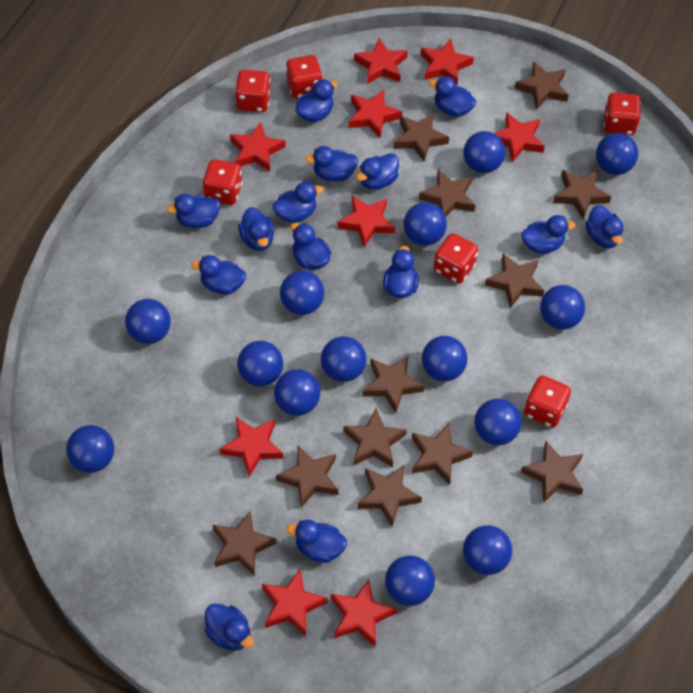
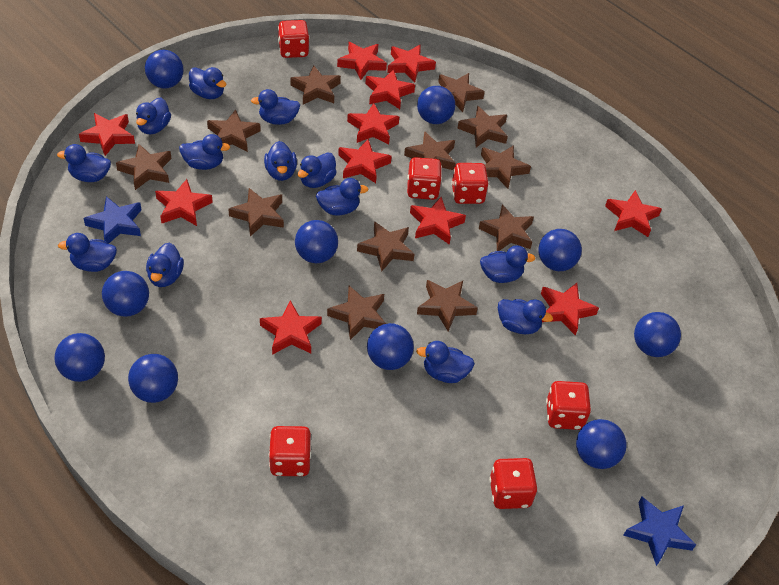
blue ball: [66,425,114,473] [125,299,171,344] [237,341,283,386] [274,369,320,416] [280,271,324,315] [321,336,366,382] [385,556,435,606] [404,202,447,246] [422,336,467,381] [463,131,505,173] [463,525,512,575] [474,399,521,445] [540,285,585,330] [596,133,638,175] = 14 -> [54,333,105,382] [102,271,149,317] [128,354,178,403] [145,50,184,88] [295,220,338,263] [367,323,414,370] [417,86,455,124] [538,229,582,271] [576,419,627,469] [634,312,681,357] = 10
blue duck: [167,194,221,228] [191,255,246,295] [205,604,254,651] [238,207,274,251] [273,182,323,223] [287,520,347,563] [291,223,331,270] [296,79,338,122] [305,146,358,182] [356,153,399,190] [383,246,419,298] [429,76,476,117] [521,215,576,254] [586,205,623,248] = 14 -> [57,144,111,182] [58,233,117,272] [136,98,171,135] [146,243,184,287] [179,134,230,170] [189,67,227,99] [251,89,300,125] [264,141,297,181] [298,152,337,188] [316,178,368,215] [416,341,475,383] [480,245,535,283] [498,299,553,334] = 13
blue star: none = 0 -> [83,196,141,244] [623,497,696,566] = 2
red star: [220,417,283,477] [230,122,286,171] [262,569,327,636] [331,579,397,647] [337,196,395,247] [349,90,402,138] [354,38,408,84] [421,39,474,85] [494,113,545,162] = 9 -> [79,113,135,156] [155,179,213,226] [260,300,322,355] [337,42,387,80] [338,139,392,183] [347,103,399,144] [365,69,415,109] [387,44,436,82] [410,197,466,245] [541,283,599,335] [605,190,662,237] = 11

